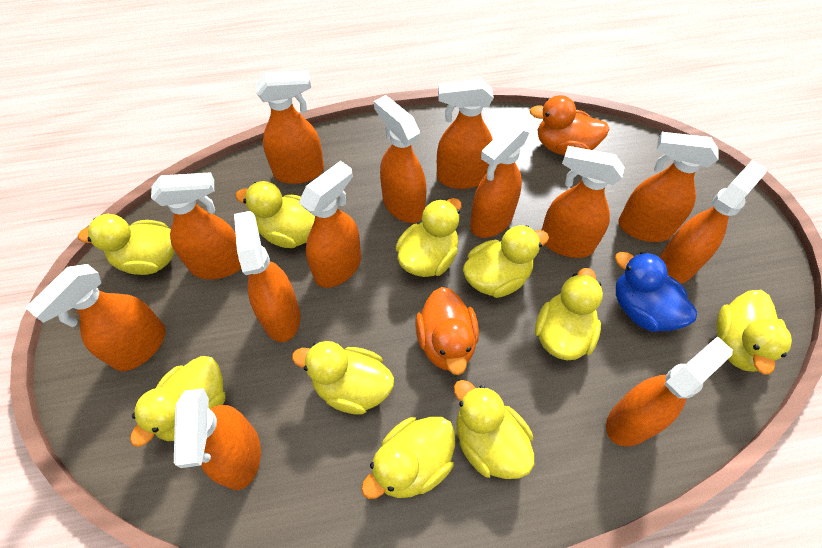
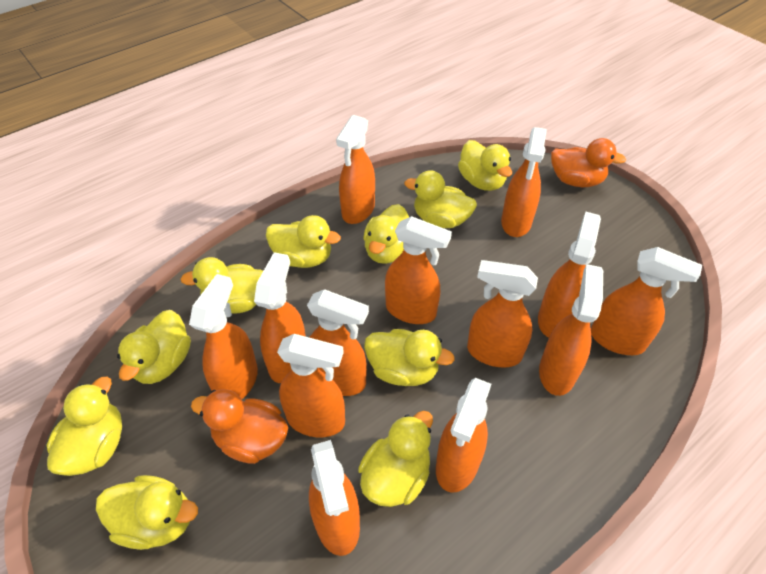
blue duck: [615,252,697,332] = 1 -> none = 0

